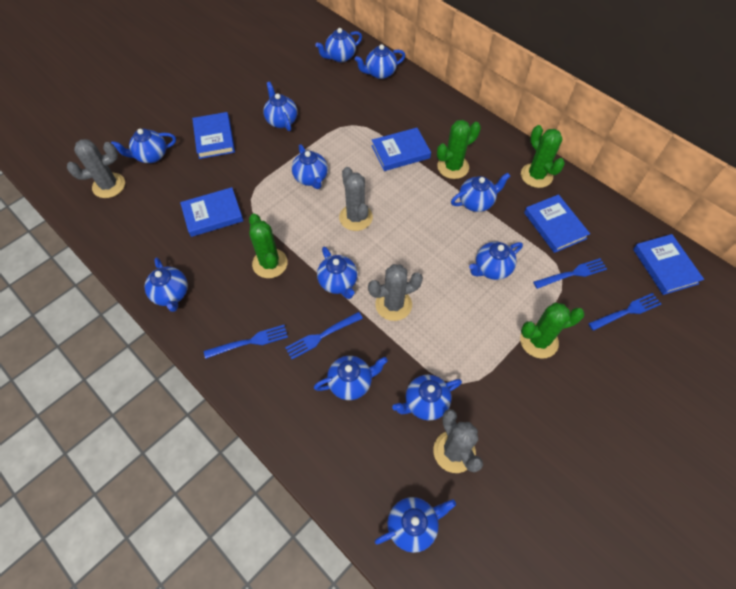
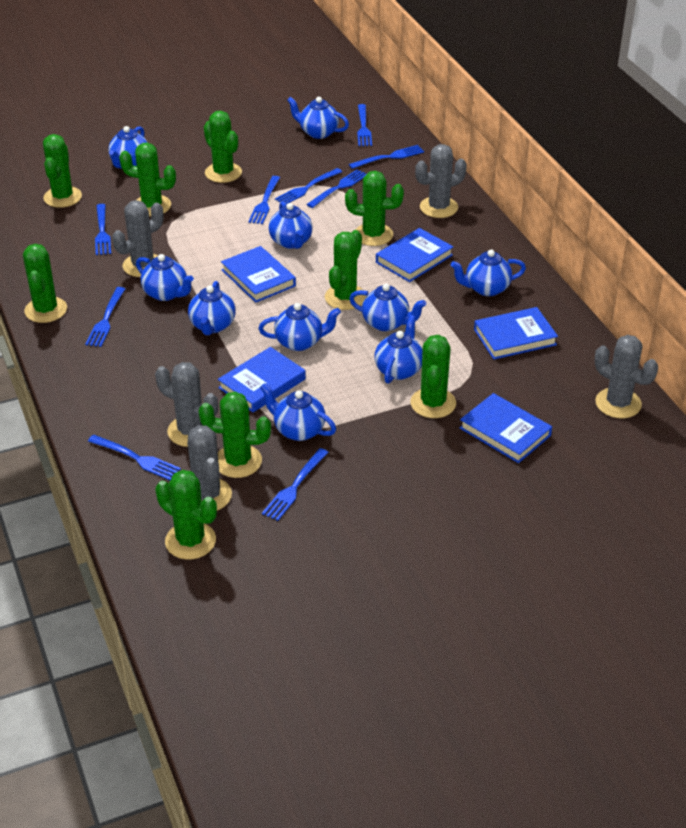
blue fork: [204,325,288,359] [285,312,363,359] [533,258,607,289] [588,293,661,331] = 4 -> [85,287,125,347] [88,435,181,480] [95,204,111,255] [248,176,280,224] [262,448,329,521] [275,168,342,205] [306,169,367,208] [349,145,424,169] [357,104,372,146] = 9
blue teapot: [111,129,176,163] [144,257,188,312] [263,82,297,131] [292,144,328,189] [314,356,388,400] [315,28,362,63] [317,247,358,299] [355,44,405,79] [375,497,456,553] [392,375,462,420] [451,173,510,212] [469,242,523,280] = 12 -> [108,126,148,169] [136,254,194,301] [188,281,236,335] [258,303,341,351] [260,383,336,441] [269,201,313,249] [287,97,349,139] [349,284,426,331] [375,315,422,384] [451,249,526,296] = 10
green cactus: [249,214,288,278] [437,120,481,179] [520,303,585,359] [521,125,565,188] = 4 -> [23,244,67,323] [43,134,82,208] [119,143,176,216] [155,470,217,560] [199,392,271,478] [204,111,242,183] [325,230,366,310] [345,171,404,246] [410,335,456,418] = 9
grey cactus: [67,139,125,198] [339,167,373,231] [368,264,423,321] [433,409,483,473] = 4 -> [112,200,163,277] [155,362,218,447] [187,425,232,511] [415,144,467,218] [595,335,658,418] = 5

